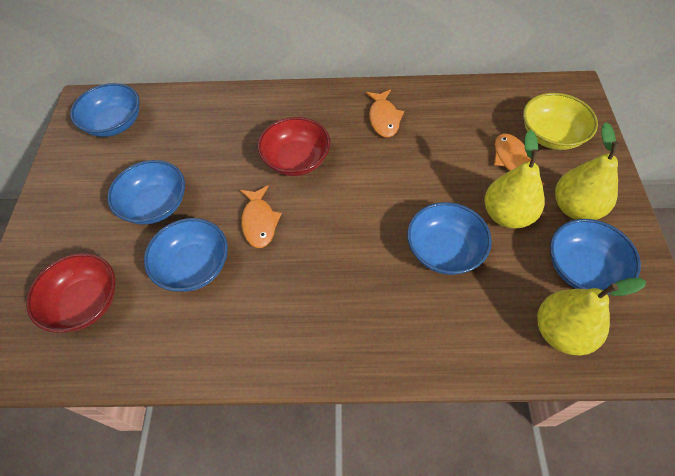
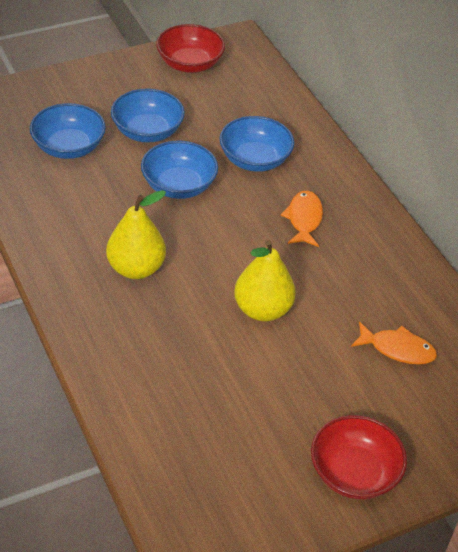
blue bowl: [70,83,140,137] [107,160,185,225] [144,218,228,292] [407,202,492,275] [550,219,641,295] = 5 -> [30,103,106,159] [111,88,185,143] [141,141,218,199] [219,116,294,172] = 4
orange fish: [240,185,282,248] [366,89,404,138] [494,134,544,185] = 3 -> [281,191,323,247] [351,322,437,365] = 2
yellow bowl: [523,93,598,150] = 1 -> none = 0
yellow pear: [484,130,545,229] [537,278,646,355] [555,122,619,220] = 3 -> [106,190,166,279] [234,240,296,321] = 2

